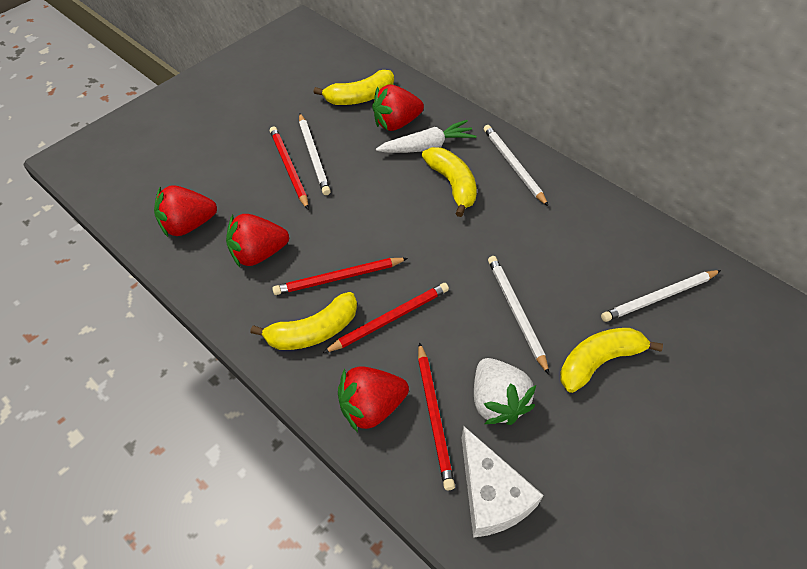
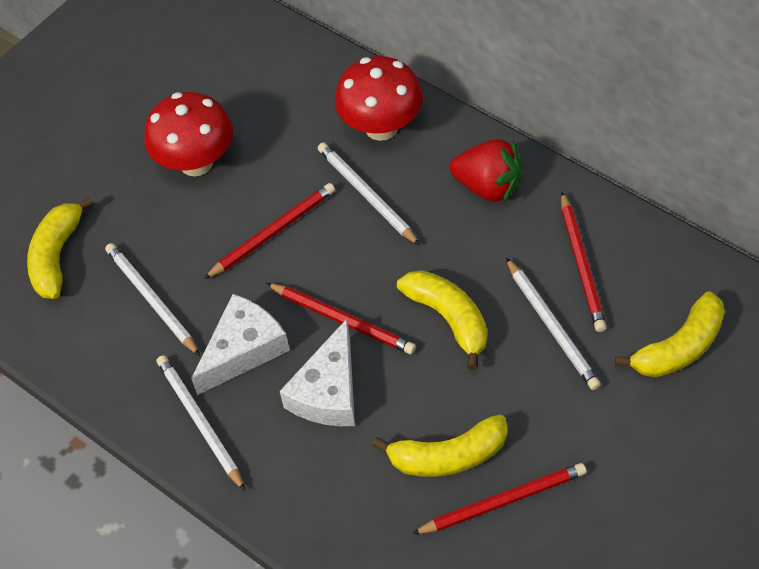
red mushroom: none = 0 -> [144,92,233,176] [335,56,423,141] = 2
red strawberry: [154,185,217,237] [226,214,289,267] [338,366,409,432] [372,84,424,131] = 4 -> [450,139,522,203] = 1
white carrot: [376,120,476,153] = 1 -> none = 0
white cheese: [462,426,543,538] = 1 -> [191,294,290,395] [280,319,355,426] = 2
white strawberry: [474,358,536,425] = 1 -> none = 0

